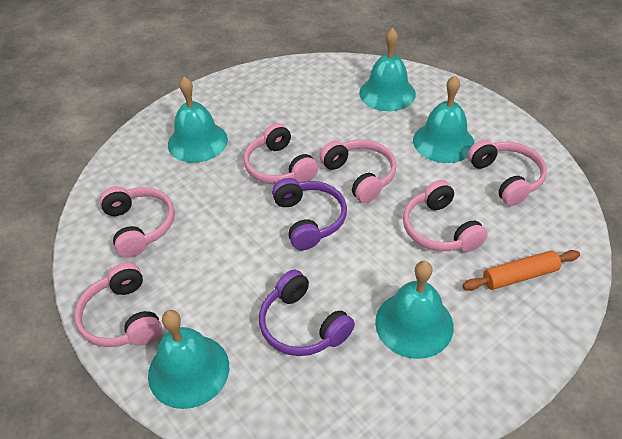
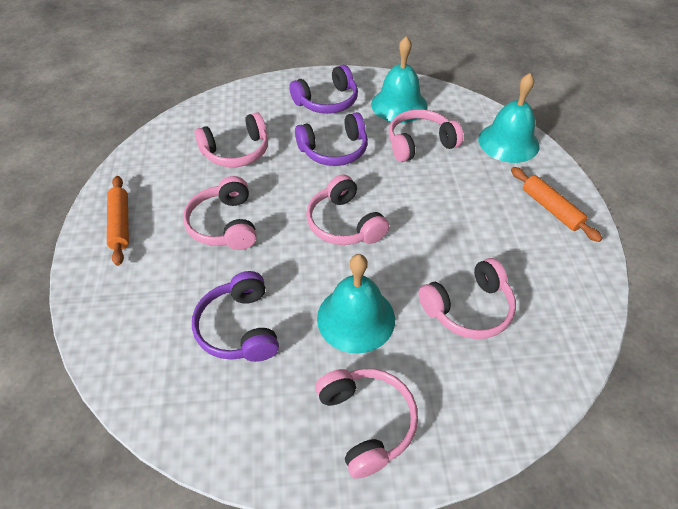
orange rolling pin: [462,250,580,291] = 1 -> [107,176,129,266] [511,167,602,242] = 2
purple headphones: [259,270,355,356] [272,178,347,250] = 2 -> [192,271,279,362] [289,65,358,114] [295,112,368,166] = 3
turquoise bell: [148,310,229,409] [168,77,228,163] [359,28,416,111] [375,261,454,359] [413,76,474,163] = 5 -> [317,254,395,354] [371,36,428,123] [478,73,539,163] = 3

